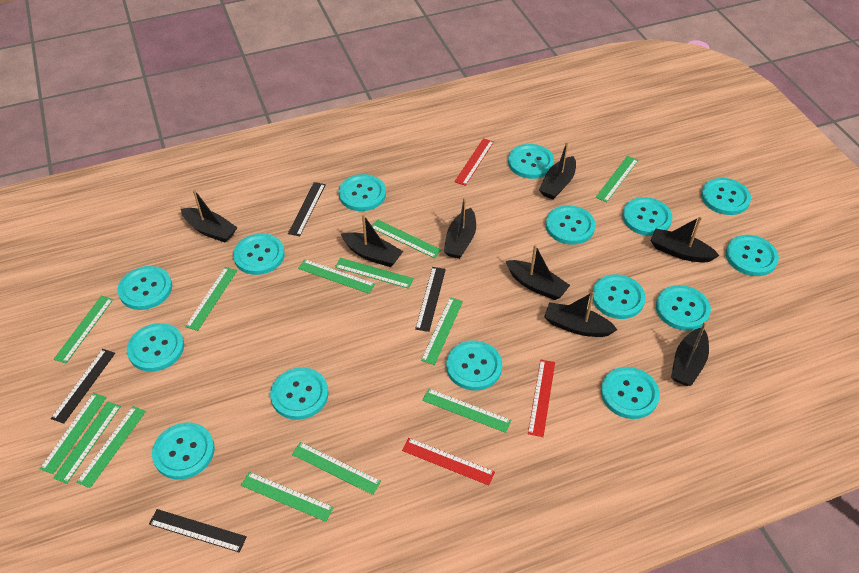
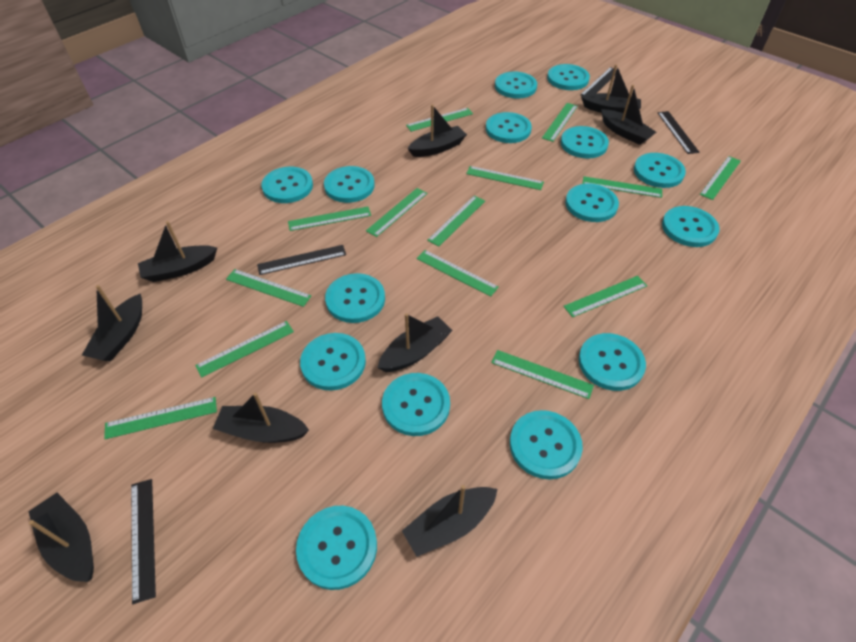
black boat: [181,189,238,243] [341,214,403,267] [444,197,476,259] [506,244,570,300] [539,142,576,200] [544,292,618,337] [650,216,719,263] [671,321,709,386] = 8 -> [28,493,94,582] [82,285,142,362] [138,221,217,282] [213,393,309,443] [378,313,453,372] [402,485,498,557] [408,104,467,157] [581,64,641,113] [601,85,656,145] = 9
green ruler: [40,393,107,474] [53,402,121,484] [54,296,113,363] [77,406,146,488] [185,267,237,331] [241,472,334,522] [292,442,381,495] [298,259,375,294] [335,258,414,289] [372,219,441,258] [421,297,463,365] [422,388,511,433] [595,156,638,202] = 13 -> [104,397,217,439] [195,321,294,378] [226,269,311,307] [288,207,371,231] [366,188,428,237] [406,108,473,132] [416,250,499,297] [427,196,485,246] [466,166,544,190] [491,350,594,399] [542,103,578,142] [563,276,647,317] [582,176,662,198] [700,156,741,200] = 14
red ruler: [402,438,495,486] [454,138,494,186] [528,360,555,437] = 3 -> none = 0

